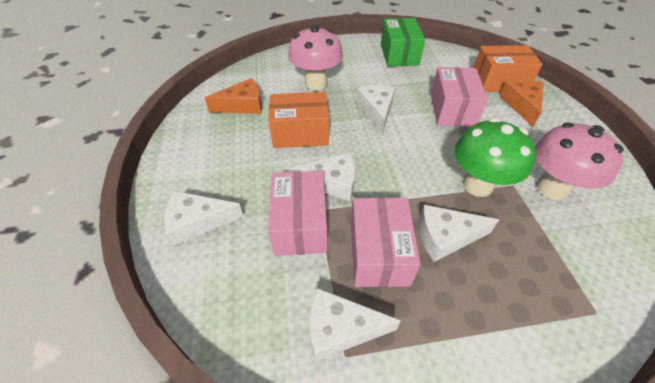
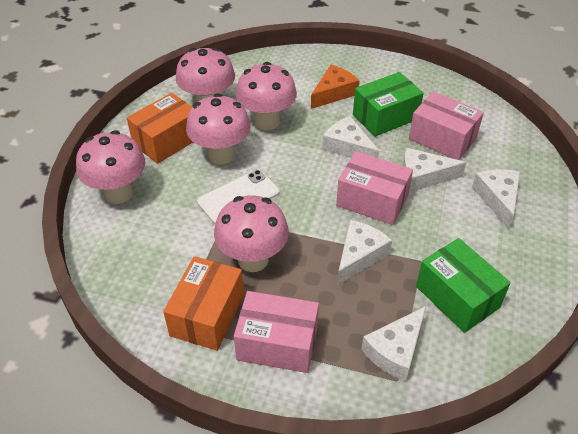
green box: [381,18,425,66] = 1 -> [353,72,424,137] [416,238,511,333] = 2
green mushroom: [455,118,536,197] = 1 -> none = 0
orange cheese: [205,78,262,114] [500,80,544,127] = 2 -> [311,65,360,109] = 1
pink mushroom: [288,26,343,90] [535,123,624,200] = 2 -> [76,130,145,204] [176,47,235,102] [186,93,251,165] [214,195,289,272] [236,62,297,130] = 5
white phone: none = 0 -> [197,170,280,224] = 1

